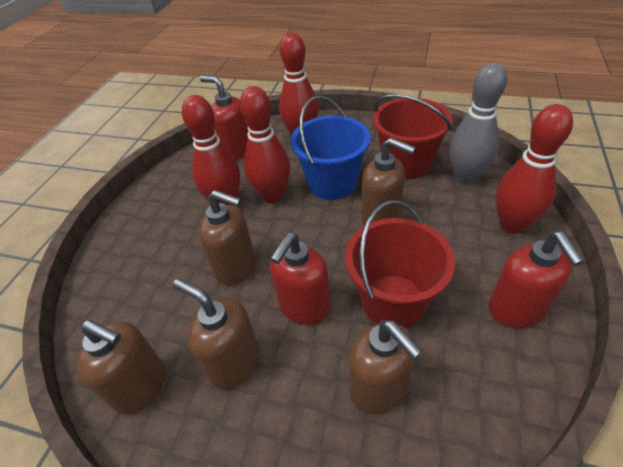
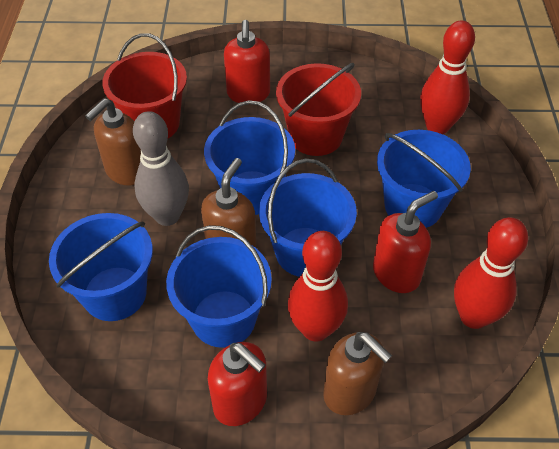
blue bucket: [291,96,371,200] = 1 -> [49,213,153,321] [166,225,272,348] [204,100,295,215] [259,158,357,277] [377,130,471,228] = 5
brown soap dispenser: [77,320,165,415] [173,279,260,389] [198,190,256,285] [349,320,422,415] [362,138,415,225] = 5 -> [85,98,141,185] [201,158,257,248] [323,332,392,415] = 3
red bowling pin: [182,95,241,206] [240,86,290,203] [279,33,319,136] [496,104,573,234] = 4 -> [288,231,348,342] [420,20,475,134] [454,217,528,329] = 3

